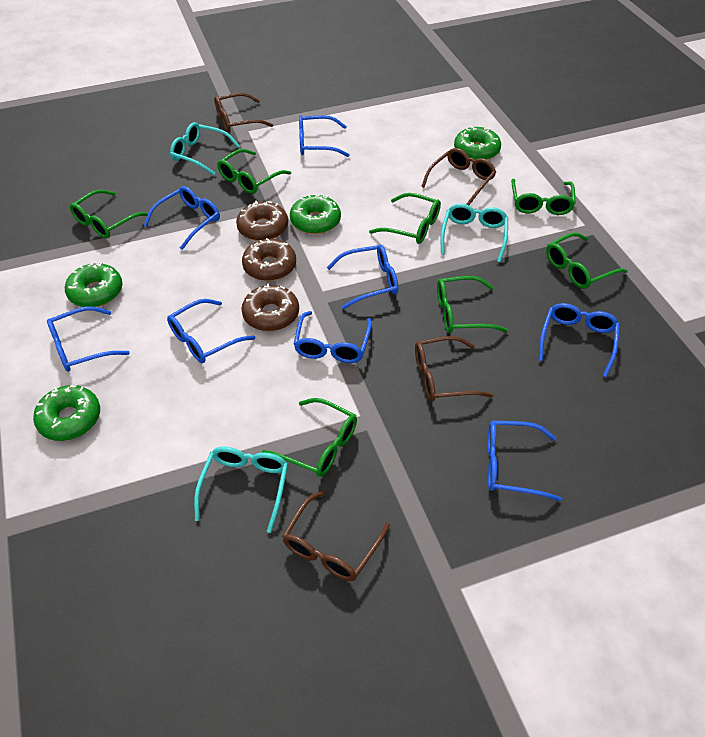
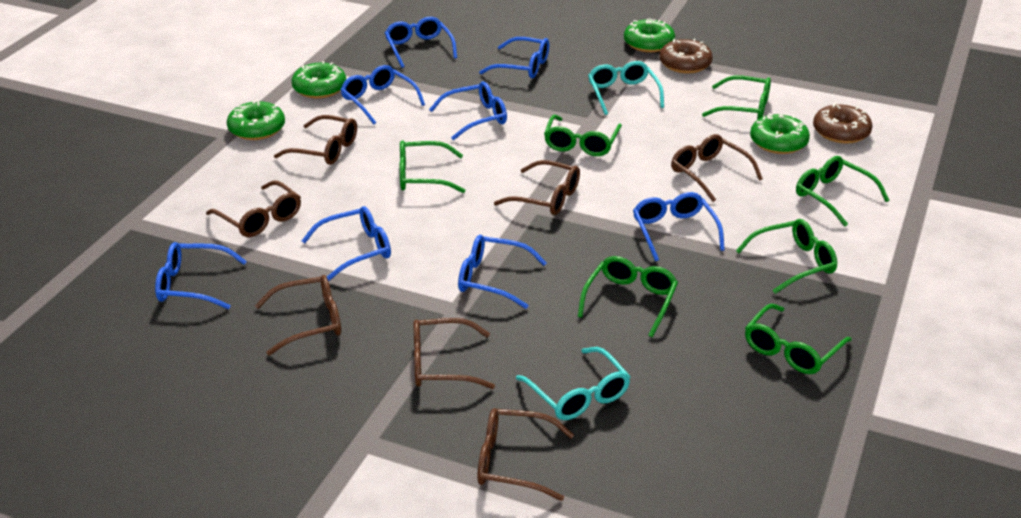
brown donut: [236,201,288,241] [241,284,299,331] [242,238,296,281] = 3 -> [659,39,713,73] [813,103,873,144] = 2
brown glasses: [214,93,273,133] [282,490,390,581] [415,336,493,402] [421,148,496,205] = 4 -> [206,181,301,237] [255,275,341,355] [274,115,357,165] [413,318,495,389] [477,408,574,501] [494,160,580,215] [671,134,763,202] = 7
turquoise glasses: [170,122,240,175] [194,446,288,533] [441,204,508,262] = 3 -> [516,347,631,420] [588,61,664,115] = 2

